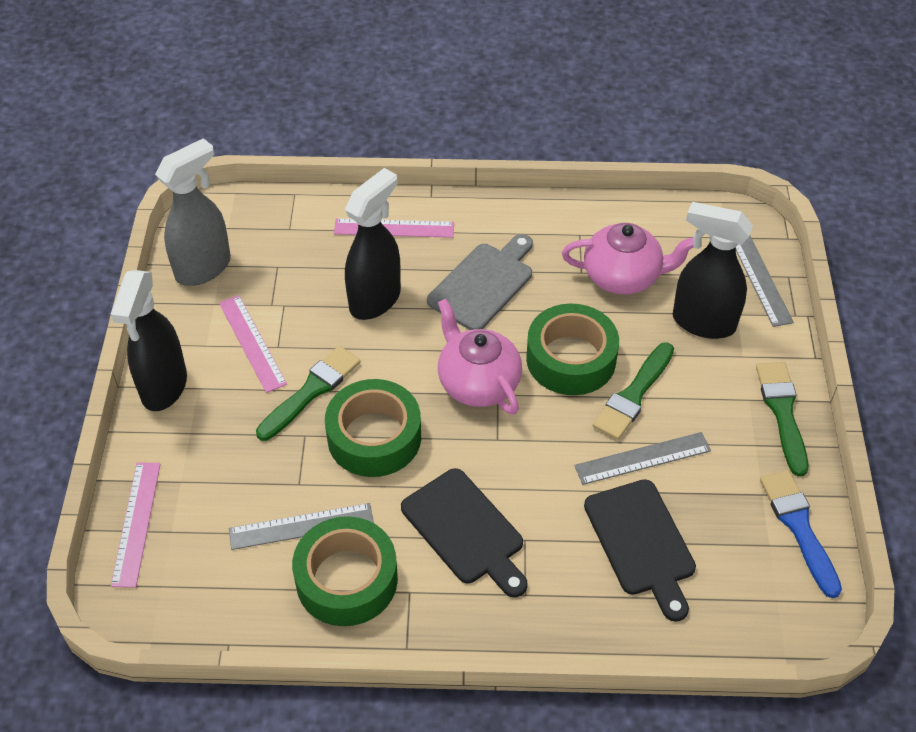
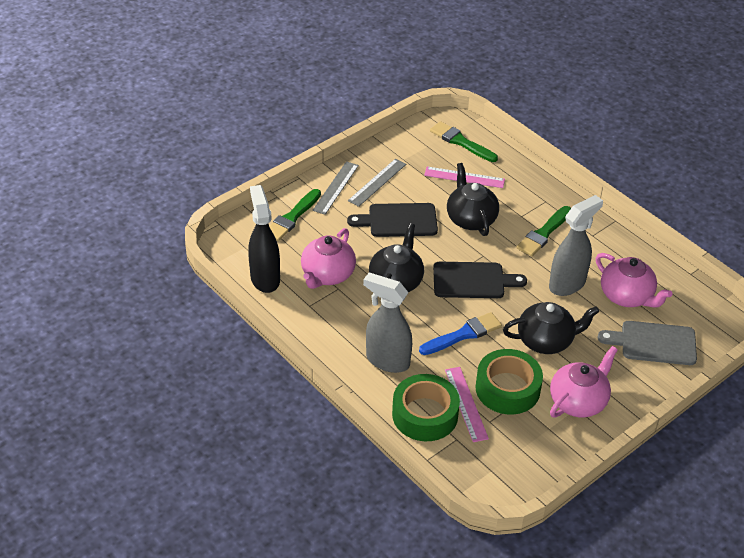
black spray bottle: [111,270,187,411] [345,168,401,320] [673,202,753,339] = 3 -> [248,185,280,293] = 1
black teapot: none = 0 -> [369,223,424,292] [447,163,499,236] [503,302,599,354] = 3
green tape: [292,516,398,626] [325,379,421,477] [526,304,619,395] = 3 -> [392,374,460,441] [476,349,543,414] = 2
grey ruler: [229,503,374,550] [574,432,711,485] [736,235,794,327] = 3 -> [312,161,359,215] [348,159,406,207] = 2
grey spray bottle: [155,138,231,286] = 1 -> [363,272,412,373] [549,195,603,296] = 2
pink ruler: [111,462,161,588] [219,295,287,393] [334,218,454,238] = 3 -> [424,166,505,188] [445,367,489,442] = 2
pink teapot: [438,299,522,415] [562,223,694,295] = 2 -> [301,228,356,289] [550,346,618,418] [596,253,672,308] = 3

